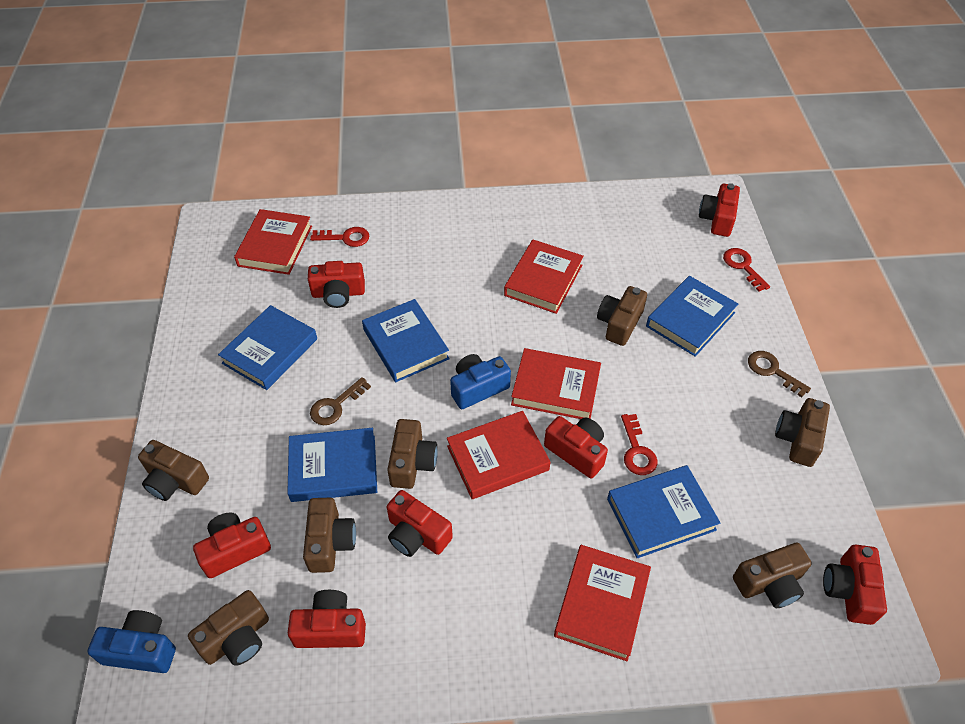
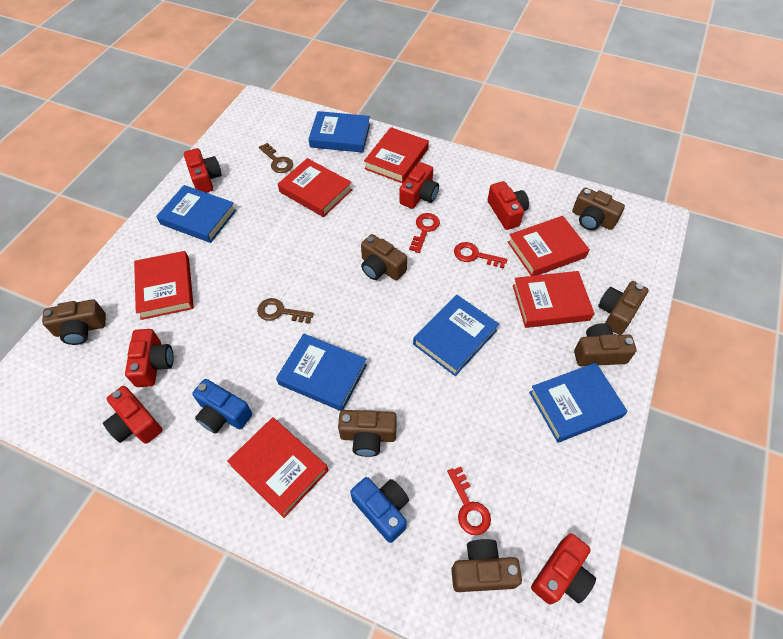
red book: [234,209,312,275] [447,411,551,499] [504,240,584,314] [511,348,601,419] [554,545,651,661] = 5 -> [134,251,194,320] [227,417,328,518] [278,158,352,217] [364,127,429,184] [508,216,590,276] [513,271,594,328] = 6
red camera: [193,512,271,578] [288,590,366,648] [308,261,365,308] [387,490,453,557] [544,416,608,478] [699,183,740,237] [823,544,887,625] = 7 -> [103,386,162,444] [125,329,174,387] [184,148,222,193] [399,162,439,209] [488,181,529,230] [531,533,596,605] = 6

